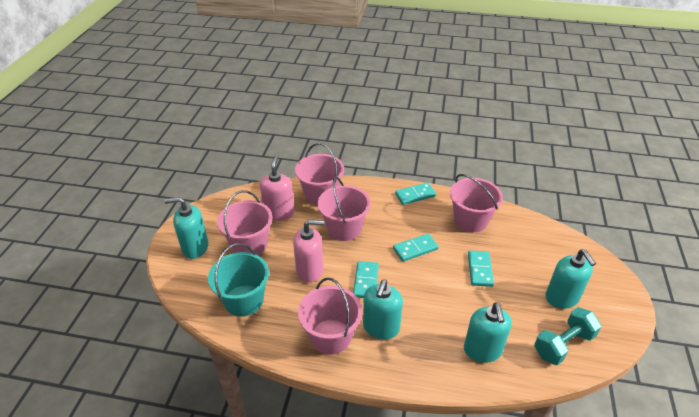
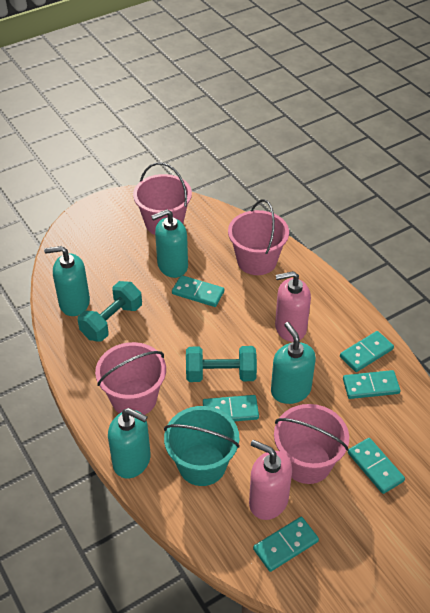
pink bucket: [217,190,273,255] [295,143,344,205] [298,278,362,355] [318,176,371,241] [450,174,503,232] = 5 -> [95,342,166,415] [133,162,192,235] [228,199,289,275] [274,404,349,484] = 4
turquoise domino: [353,261,379,298] [393,234,438,262] [395,183,436,205] [468,251,494,287] = 4 -> [172,275,224,307] [203,395,259,422] [253,517,319,572] [340,331,394,372] [343,370,400,399] [348,438,405,494] = 6
turquoise dumbbell: [534,307,602,365] = 1 -> [78,281,142,342] [186,346,257,382] = 2

